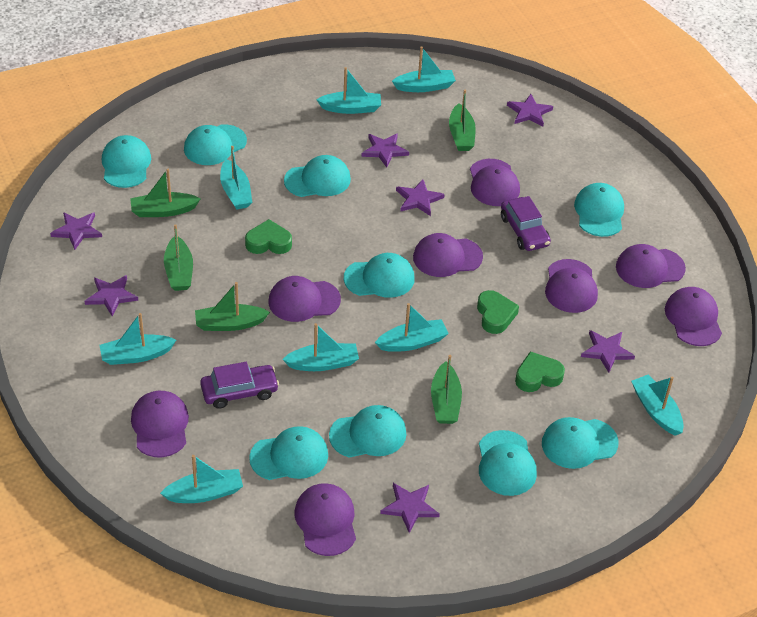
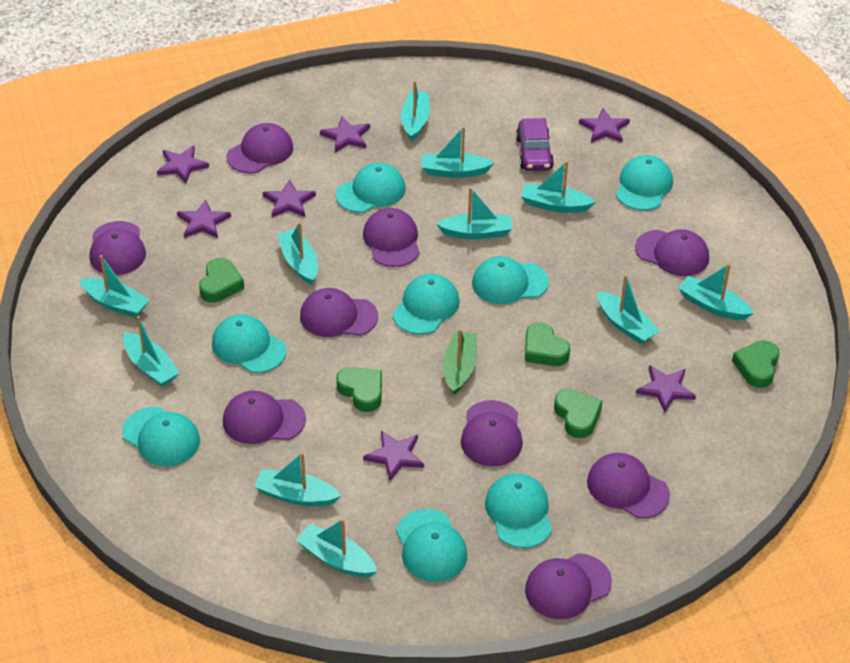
green boat: [130,169,201,217] [164,224,193,291] [195,282,270,331] [431,355,462,424] [449,90,476,151] = 5 -> [443,329,477,395] = 1
green heart: [245,219,292,254] [477,290,519,334] [515,351,565,392] = 3 -> [199,258,244,303] [336,367,382,412] [525,322,570,366] [554,389,603,438] [732,340,780,388] = 5
purple cap: [131,391,189,457] [268,276,341,322] [294,483,356,556] [413,233,483,277] [470,159,520,206] [545,259,598,313] [616,244,686,288] [665,287,722,346] = 8 -> [90,221,146,275] [223,391,306,444] [227,123,293,173] [300,288,378,337] [363,208,420,267] [461,400,523,466] [525,553,612,619] [587,453,670,518] [635,229,709,276] = 9
purple car: [200,362,279,409] [501,196,551,251] = 2 -> [516,118,554,171] = 1
turquoise boat: [100,313,176,365] [160,455,243,503] [220,146,252,210] [282,323,359,371] [316,67,381,114] [375,303,449,352] [392,46,456,92] [631,375,684,436] = 8 -> [79,255,150,318] [123,316,179,387] [254,452,341,506] [277,222,318,285] [296,519,377,577] [401,81,430,141] [421,126,494,178] [437,187,512,239] [521,161,595,213] [597,275,660,344] [678,263,754,320] = 11
turquoise cap: [102,135,151,188] [184,124,247,165] [249,426,328,480] [284,155,351,197] [329,405,406,458] [344,253,415,298] [479,430,537,496] [542,417,619,469] [574,183,624,237] = 9 -> [122,407,200,466] [212,314,286,373] [336,163,406,213] [392,274,460,335] [396,509,468,582] [472,256,549,304] [485,473,552,548] [616,155,673,210] = 8

